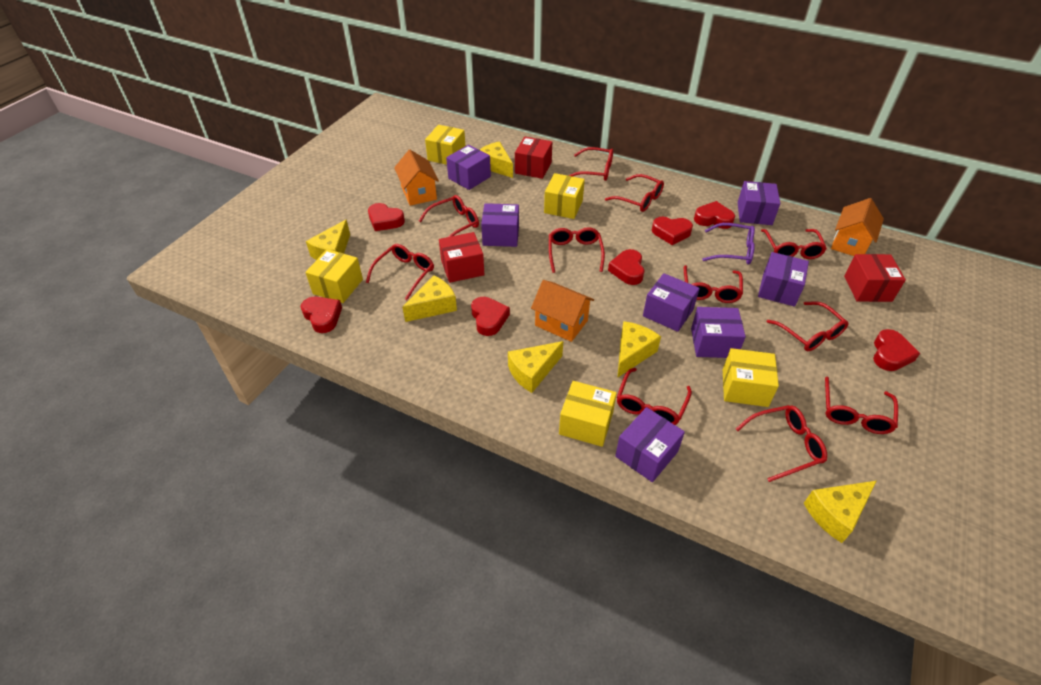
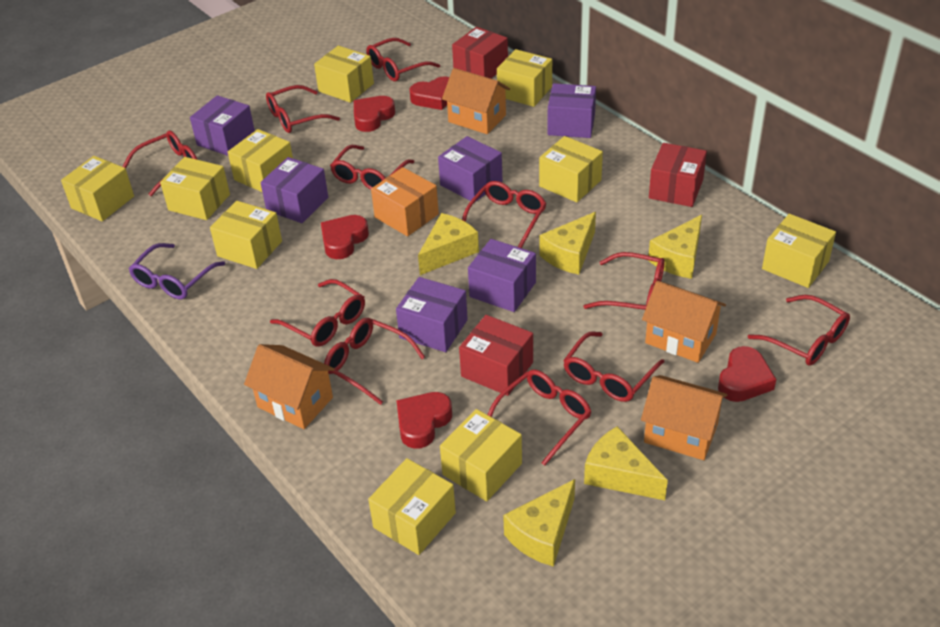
orange box: none = 0 -> [371,167,439,236] = 1
orange house: [394,150,439,206] [531,280,594,342] [831,198,884,256] = 3 -> [244,344,335,429] [442,68,510,134] [641,375,727,460] [642,281,726,363] = 4
purple box: [446,145,491,190] [481,203,519,247] [615,407,685,482] [643,273,700,332] [691,307,746,358] [737,181,780,225] [758,252,809,307] = 7 -> [190,95,255,156] [260,157,328,223] [396,277,468,352] [438,136,502,203] [468,239,536,312] [547,83,596,138] = 6
red heart: [301,297,342,333] [368,203,405,231] [471,297,510,336] [608,249,645,285] [652,217,693,245] [694,201,735,229] [873,329,920,371] = 7 -> [321,215,369,259] [354,96,395,132] [396,392,452,449] [409,76,449,110] [718,346,776,402] = 5
yellow box: [305,249,363,303] [425,125,465,165] [544,173,585,219] [559,381,617,447] [723,348,779,407] = 5 -> [61,156,134,221] [160,157,230,220] [210,201,282,269] [228,129,293,192] [314,46,374,103] [368,458,456,555] [440,409,522,501] [497,49,552,107] [539,136,603,202] [762,214,836,288] = 10
yellow cheese: [306,220,350,260] [402,276,457,322] [479,141,513,178] [508,341,563,393] [617,321,661,378] [804,481,876,543] = 6 -> [418,213,479,275] [503,479,575,567] [539,212,596,275] [584,426,668,500] [648,215,702,279] = 5

